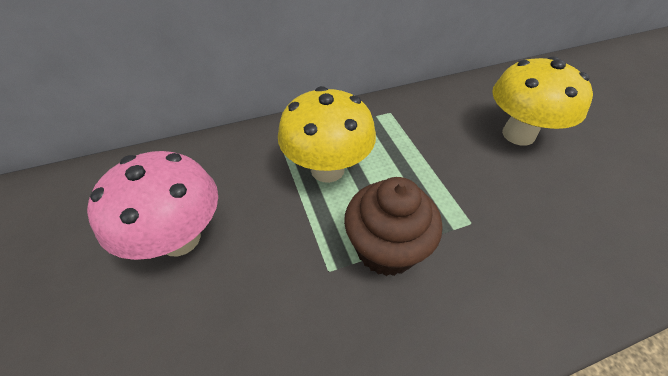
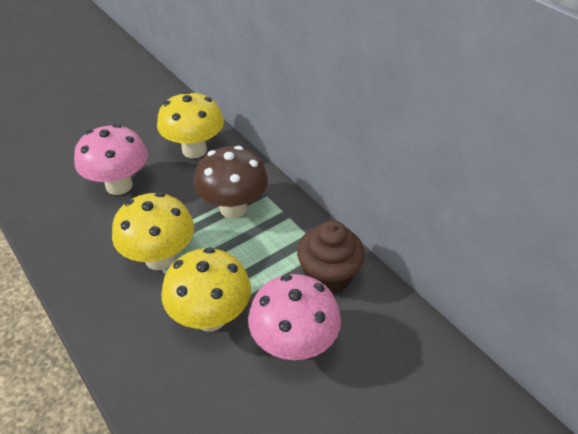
brown mushroom: none = 0 -> [194,146,268,218] = 1
pink mushroom: [87,151,218,260] = 1 -> [74,124,148,195] [248,274,341,360] = 2
yellow mushroom: [278,86,376,183] [492,57,593,146] = 2 -> [112,192,194,270] [157,91,224,158] [161,247,251,332] = 3

